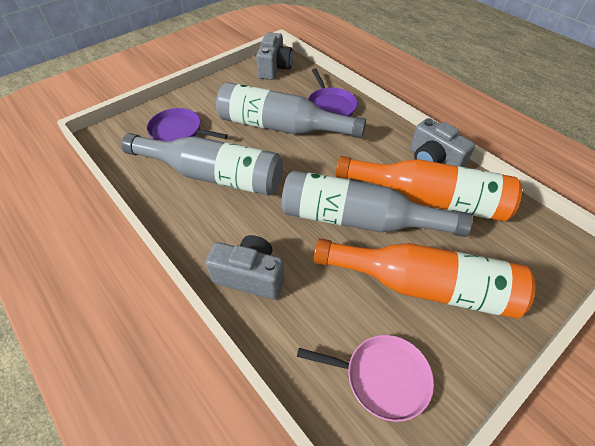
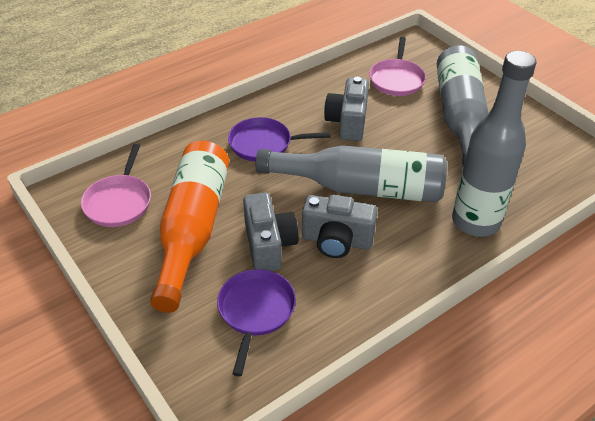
orange bottle: [313,238,535,318] [336,156,522,221] = 2 -> [150,141,229,313] = 1
pink pan: [297,335,434,422] = 1 -> [81,144,151,227] [369,37,426,96] = 2

